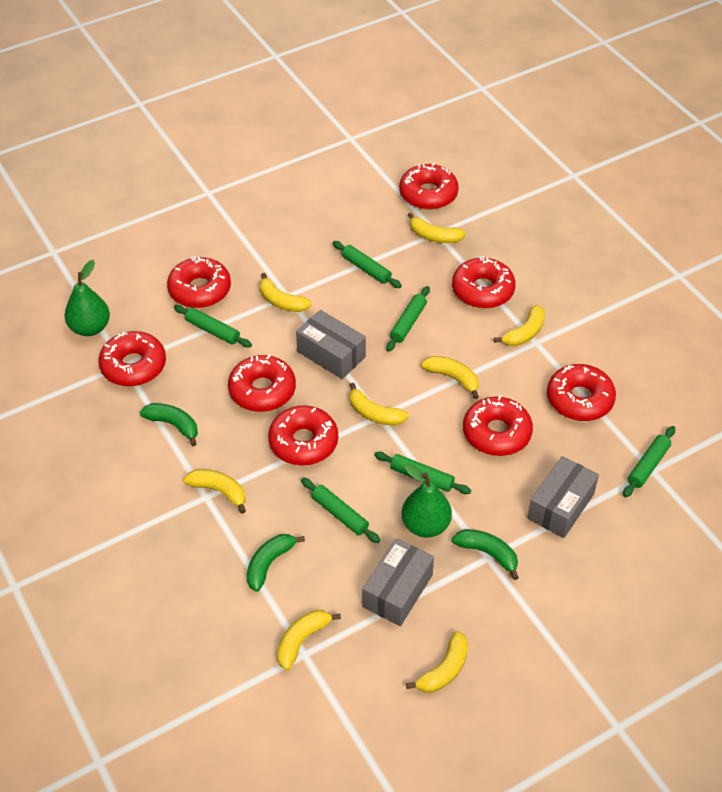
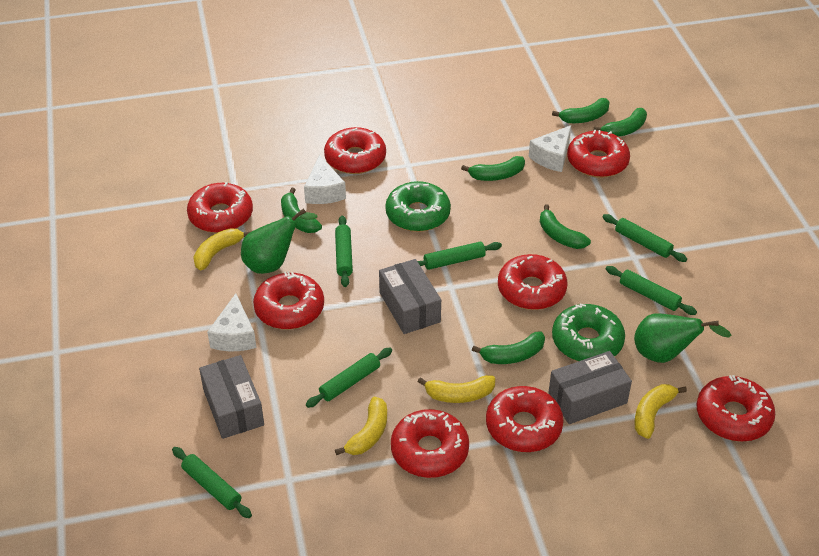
green banana: [140,403,198,446] [247,534,305,592] [452,529,519,580] = 3 -> [281,188,322,233] [461,156,525,181] [472,331,545,364] [540,204,591,249] [552,98,610,123] [593,108,647,137] = 6
green donut: none = 0 -> [385,181,451,232] [552,304,625,361] = 2
white cheese: none = 0 -> [207,293,256,351] [304,155,346,204] [529,125,571,172] = 3
yellow banana: [183,469,246,514] [259,273,312,312] [277,610,341,670] [349,383,409,426] [406,631,468,693] [408,213,466,243] [421,356,479,399] [494,305,545,346] = 8 -> [193,228,251,270] [335,397,387,455] [417,375,495,403] [634,384,687,439] = 4

